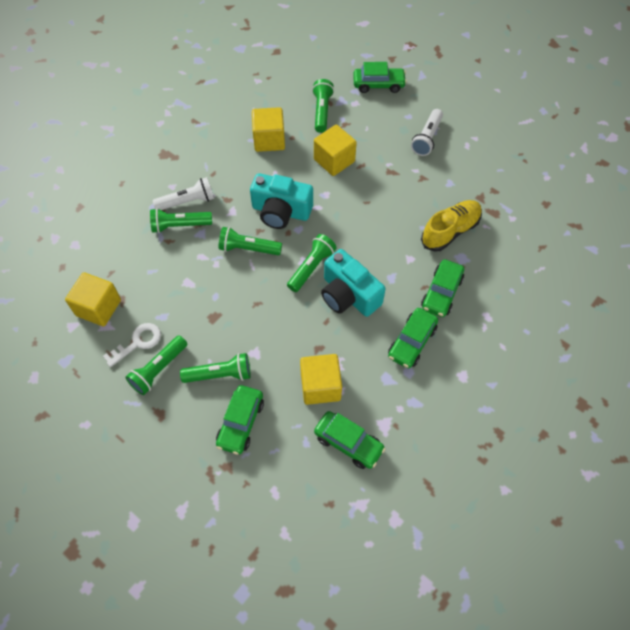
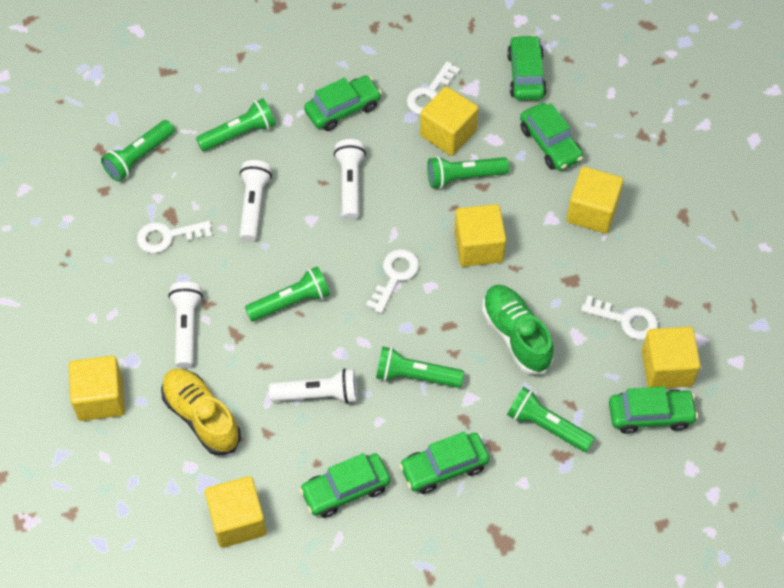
green car: [216,385,264,455] [314,411,385,469] [353,62,407,93] [388,308,438,369] [421,259,464,317] = 5 -> [299,453,390,518] [304,75,382,131] [399,432,489,494] [507,35,547,100] [520,103,583,171] [609,387,698,434] = 6
green shoe: none = 0 -> [482,285,554,374] = 1
turquoise camera: [250,173,313,229] [321,249,385,317] = 2 -> none = 0
white flashlight: [153,177,214,210] [411,109,443,156] = 2 -> [168,282,203,368] [239,160,272,242] [269,368,357,404] [334,139,366,220] = 4
white key: [103,323,161,367] = 1 -> [137,221,212,253] [366,249,419,314] [407,62,460,115] [581,296,658,340] = 4
yellow cube: [65,272,121,326] [252,107,285,152] [300,354,342,405] [314,125,357,176] = 4 -> [69,356,125,421] [205,476,267,548] [420,86,479,156] [454,204,506,267] [567,167,624,233] [642,327,701,388] = 6

